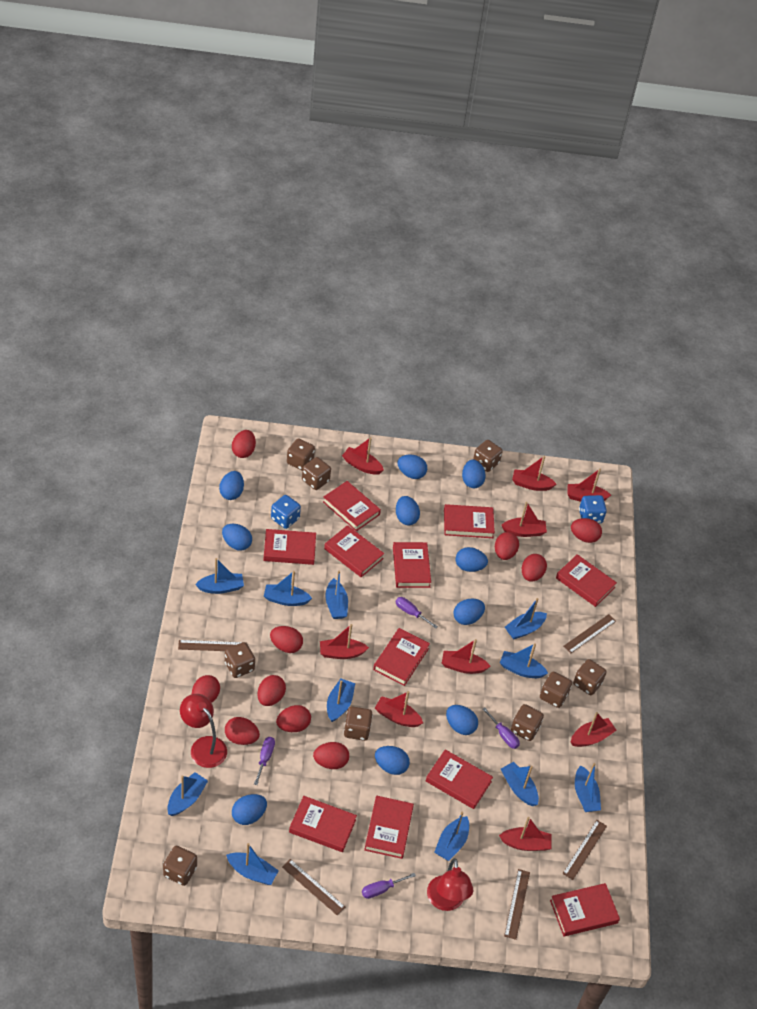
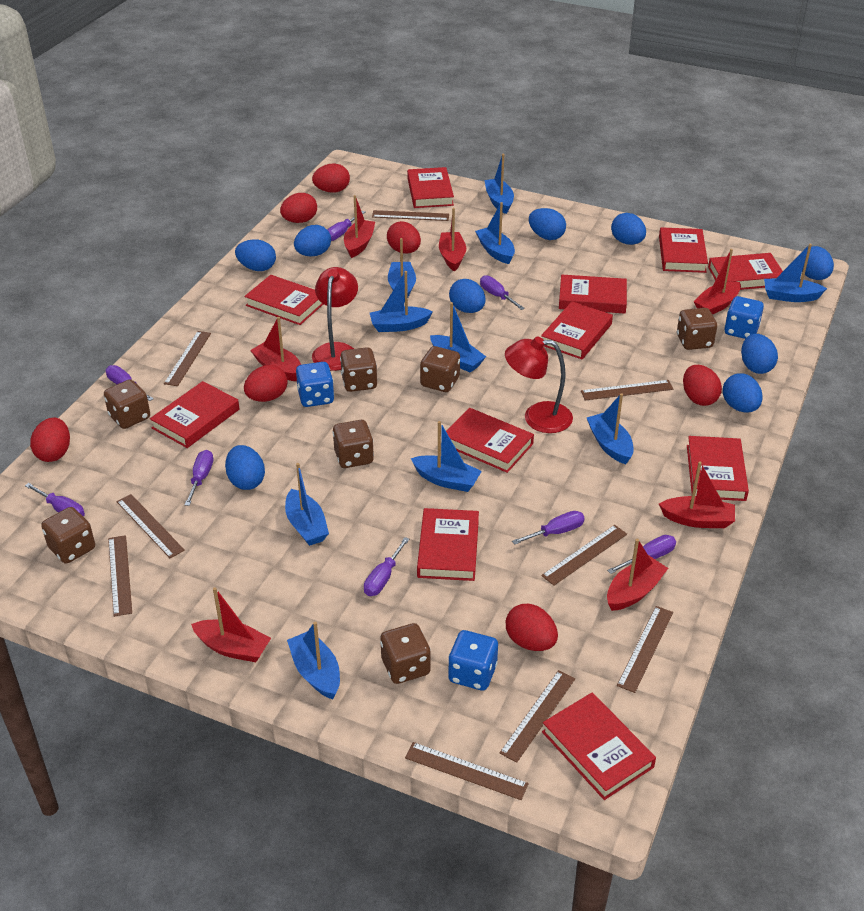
blue boat: [167,772,208,816] [195,558,244,594] [226,843,279,885] [264,571,312,606] [325,571,348,619] [327,679,355,722] [434,812,469,861] [500,643,548,678] [501,762,539,806] [505,598,547,639] [575,763,601,812] = 11 -> [285,463,329,546] [287,621,340,699] [370,271,433,332] [388,238,416,302] [411,421,482,492] [430,302,486,373] [475,202,515,264] [484,154,514,214] [587,393,634,464] [764,244,827,302] = 10
blue dice: [271,495,301,529] [579,495,607,524] = 2 -> [296,362,334,407] [448,630,498,691] [724,296,764,339] = 3
blue egg: [219,471,244,500] [222,524,252,551] [232,794,267,825] [375,746,410,775] [396,496,420,525] [397,455,427,479] [446,705,478,735] [453,599,485,625] [456,547,488,572] [462,460,486,488] = 10 -> [225,445,265,490] [235,239,276,271] [294,225,331,256] [449,279,486,313] [529,208,566,240] [611,213,646,245] [723,373,763,413] [741,334,778,374] [802,246,834,280] = 9
brown dice: [163,846,197,886] [225,642,255,678] [287,438,315,470] [302,457,331,490] [344,706,373,741] [473,440,503,472] [511,704,544,741] [540,672,572,708] [573,659,607,695] = 9 -> [41,507,95,564] [104,379,150,429] [333,420,374,468] [340,347,377,392] [380,623,431,684] [420,346,460,392] [677,308,717,350] = 7
brown ruler: [178,640,247,651] [282,859,345,915] [504,869,530,940] [563,614,616,654] [563,820,607,880] = 5 -> [108,535,132,617] [117,494,185,558] [164,331,211,386] [372,210,449,221] [405,742,528,800] [500,670,575,763] [541,525,627,586] [581,380,673,400] [617,606,673,693] = 9
purple screwdriver: [254,737,275,785] [362,873,416,899] [396,597,438,629] [483,708,520,749] = 4 -> [25,483,85,517] [106,365,154,401] [185,450,213,506] [327,211,365,241] [364,537,409,596] [480,275,525,310] [512,511,585,545] [607,535,676,574] = 8
red boat: [320,624,369,659] [342,437,384,475] [375,691,423,727] [442,639,491,674] [499,817,552,851] [501,502,547,537] [512,456,557,491] [567,469,611,502] [571,712,617,747] = 9 -> [191,587,271,662] [250,317,301,381] [344,195,375,258] [439,208,466,272] [607,539,668,611] [659,462,735,528] [694,249,741,315] = 7
red egg: [192,675,220,703] [225,717,260,745] [232,430,256,458] [257,675,286,706] [270,626,303,653] [276,705,311,732] [313,742,349,769] [495,532,519,560] [522,554,547,582] [571,518,602,543] = 10 -> [30,418,70,462] [244,365,288,402] [280,193,317,223] [312,164,350,193] [387,221,421,254] [506,604,558,651] [683,365,722,406] = 7

